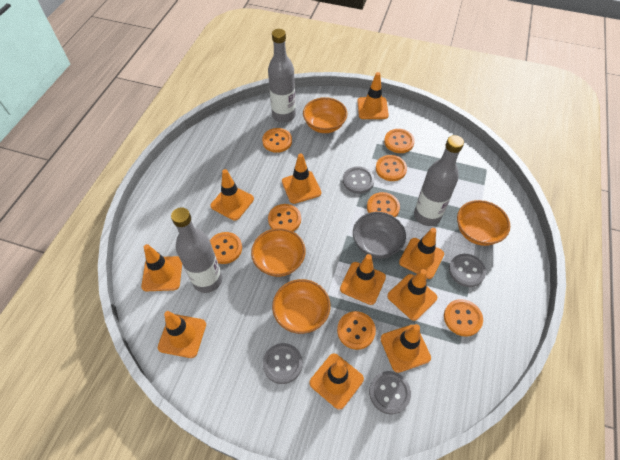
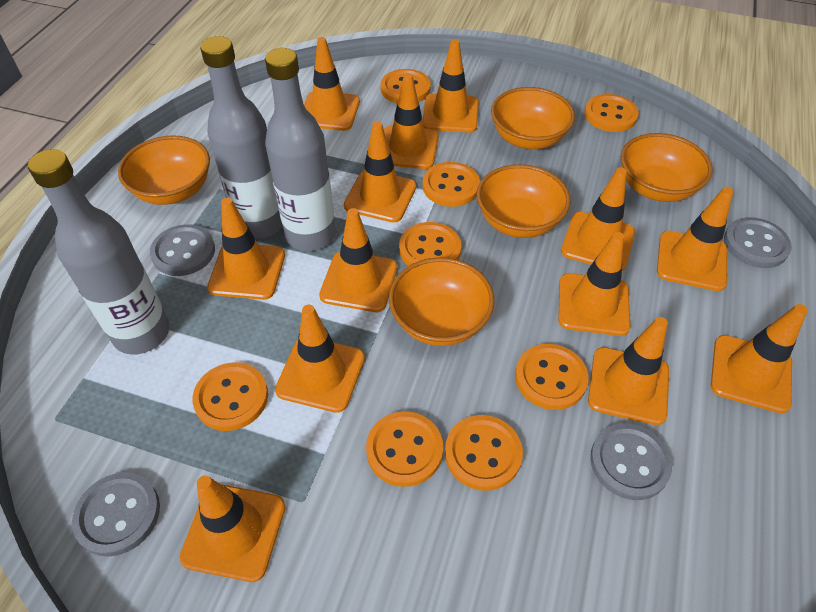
grey bowl: [353,212,406,259] = 1 -> none = 0
orange bowl: [251,228,306,277] [272,279,330,334] [303,97,348,133] [457,200,510,246] = 4 -> [118,135,210,205] [389,257,495,346] [476,164,570,238] [491,87,575,149] [621,133,713,202] = 5
orange traffic cone: [141,244,182,291] [158,311,206,358] [210,169,254,221] [282,153,321,204] [309,353,364,410] [340,254,386,305] [357,72,389,119] [381,324,431,373] [387,269,437,321] [399,228,444,279] = 10 -> [180,475,285,582] [207,198,285,300] [275,305,365,413] [304,37,360,131] [319,208,397,312] [344,121,416,223] [384,73,439,169] [422,39,479,133] [558,232,631,336] [561,167,635,271] [588,317,669,425] [657,187,733,291] [711,304,808,413] = 13

